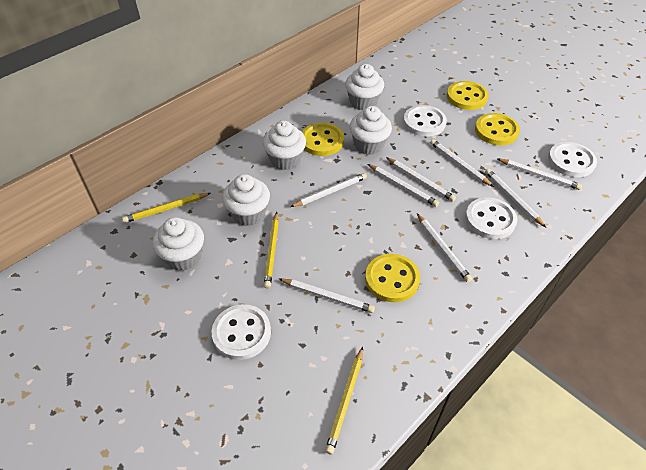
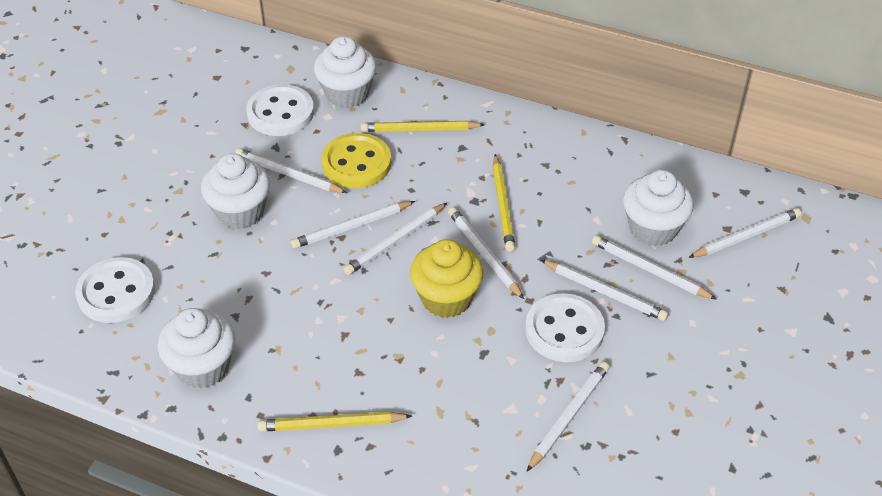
white button: [212,304,271,360] [403,105,447,137] [465,197,517,239] [548,142,597,177] = 4 -> [75,257,155,323] [246,84,314,136] [525,293,605,362] = 3
white cupcake: [152,217,204,271] [222,174,270,226] [263,120,306,170] [345,64,384,110] [349,106,392,155] = 5 -> [158,308,236,389] [201,153,270,229] [314,36,377,108] [623,170,694,246] = 4
yellow button: [302,123,344,156] [365,254,420,302] [447,81,489,110] [475,113,520,145] = 4 -> [321,133,391,188] = 1
yellow cupcake: none = 0 -> [410,239,484,318] = 1

